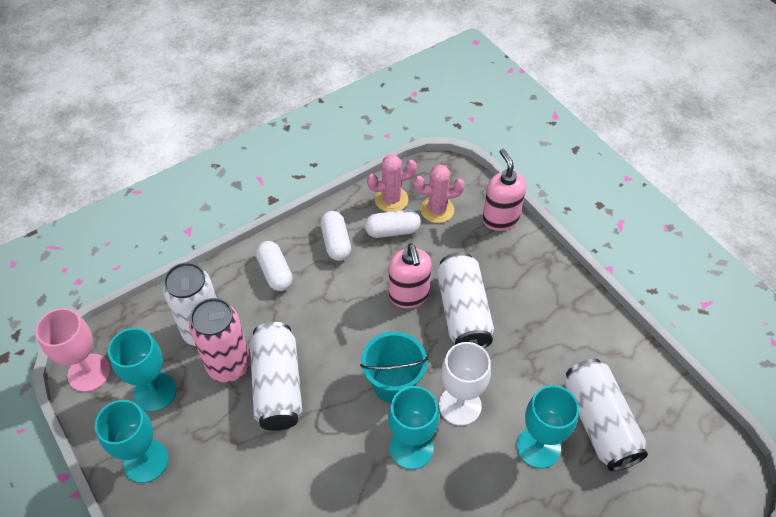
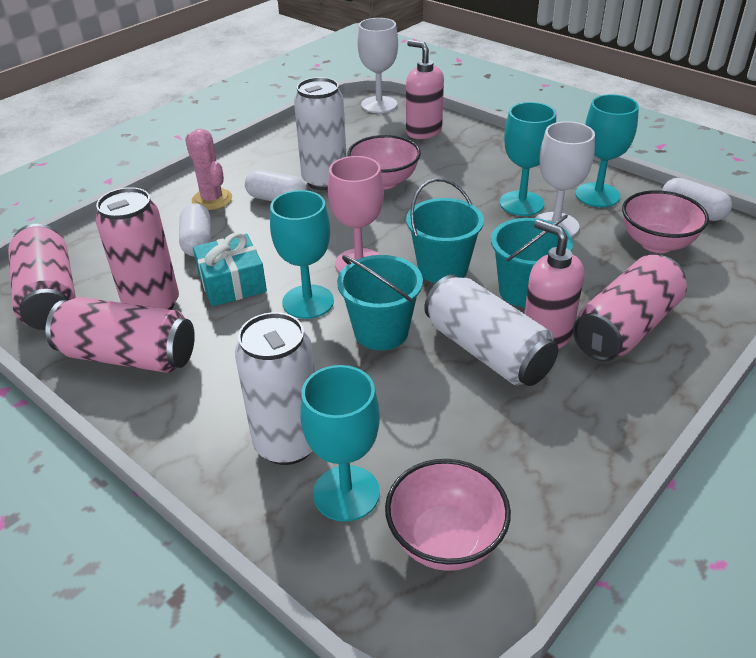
pink bowl: none = 0 -> [347,135,421,189] [385,459,511,571] [622,190,709,253] = 3
pink cactus: [367,154,417,212] [414,164,465,223] = 2 -> [185,129,232,210] = 1
pink can: [189,298,251,382] = 1 -> [8,224,76,330] [45,297,195,373] [96,187,179,310] [573,255,687,362] = 4
turquoise bucket: [360,332,428,403] = 1 -> [337,255,423,350] [406,178,484,283] [491,214,573,308] = 3
turquoise gift: none = 0 -> [193,232,267,306] = 1
white can: [163,262,217,346] [250,322,302,431] [437,252,494,348] [565,359,648,471] = 4 -> [235,312,315,465] [294,77,347,190] [424,275,558,386] = 3
white goblet: [439,342,491,426] = 1 -> [357,18,398,113] [535,121,595,237] = 2

